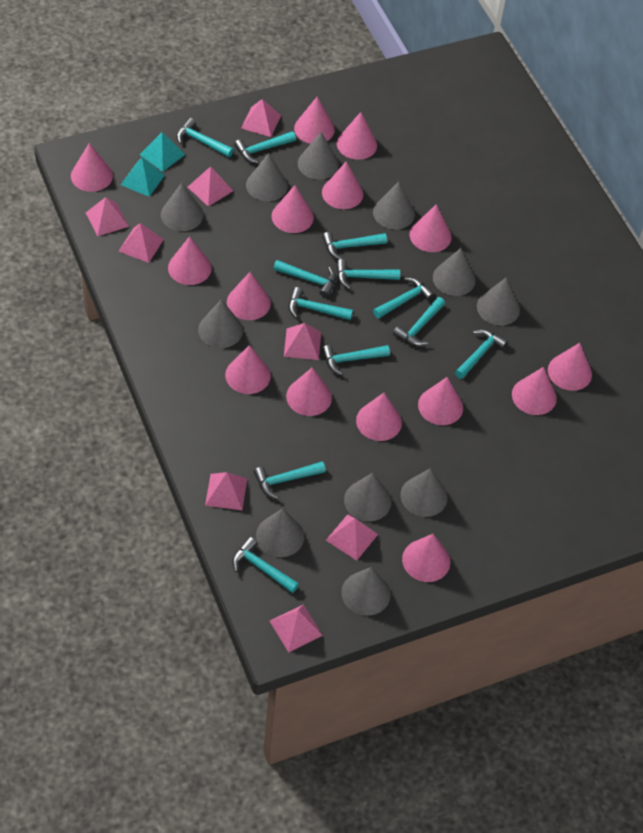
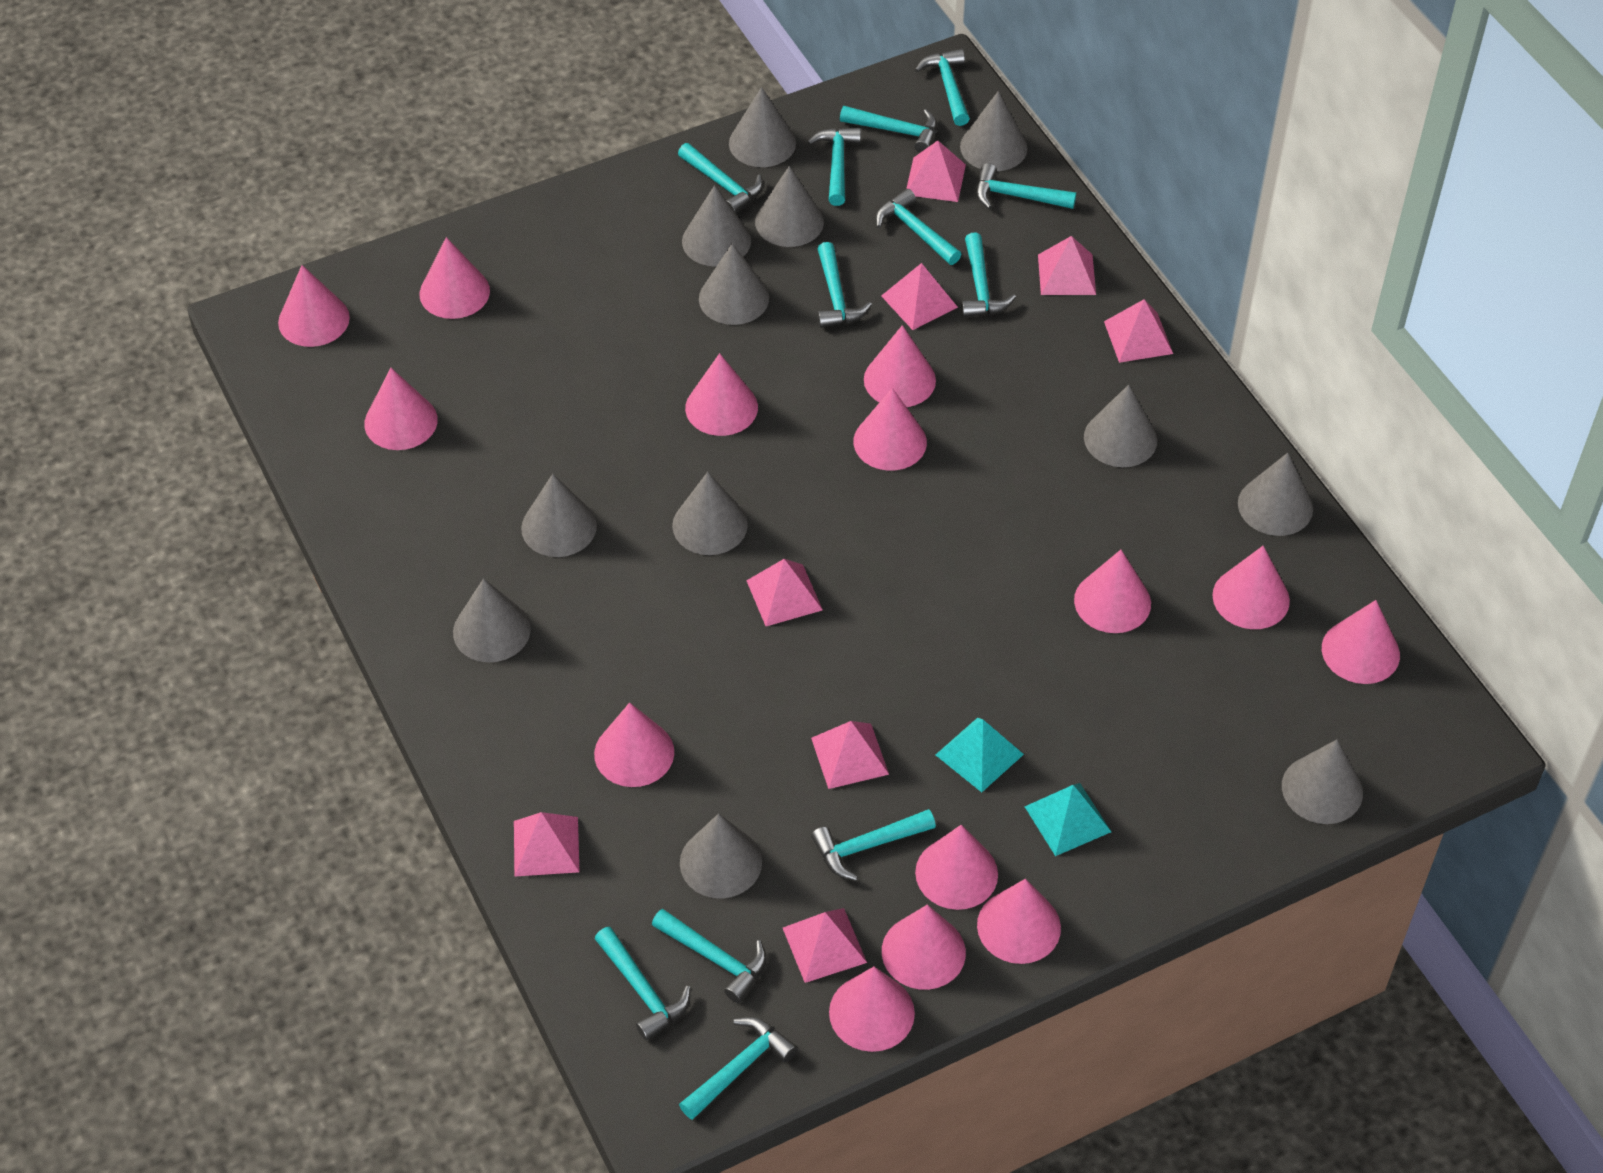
grey cone: [161,183,203,231] [198,299,243,348] [246,153,288,201] [256,508,304,557] [298,132,339,180] [342,567,391,616] [344,473,391,521] [373,182,415,229] [400,468,448,517] [433,248,476,296] [477,277,520,325] = 11 -> [453,578,531,663] [521,474,597,557] [672,472,748,555] [680,813,762,899] [682,185,751,267] [699,243,769,325] [729,87,796,167] [755,166,824,247] [960,91,1027,171] [1084,385,1157,467] [1238,453,1313,536] [1282,740,1363,824] = 12
pink cone: [71,143,113,192] [168,236,212,285] [225,345,271,394] [227,272,271,320] [272,185,314,233] [286,367,332,416] [294,96,335,144] [322,161,363,209] [337,112,377,160] [356,393,402,441] [402,534,451,582] [410,204,452,252] [418,377,463,425] [512,367,557,415] [548,343,592,391] = 15 -> [278,265,350,347] [364,368,438,450] [420,237,490,319] [594,703,674,787] [685,353,758,436] [829,967,915,1052] [853,388,927,471] [864,325,936,407] [882,905,966,990] [915,825,998,910] [977,879,1061,964] [1074,550,1151,633] [1212,546,1290,629] [1322,600,1400,684] = 14

